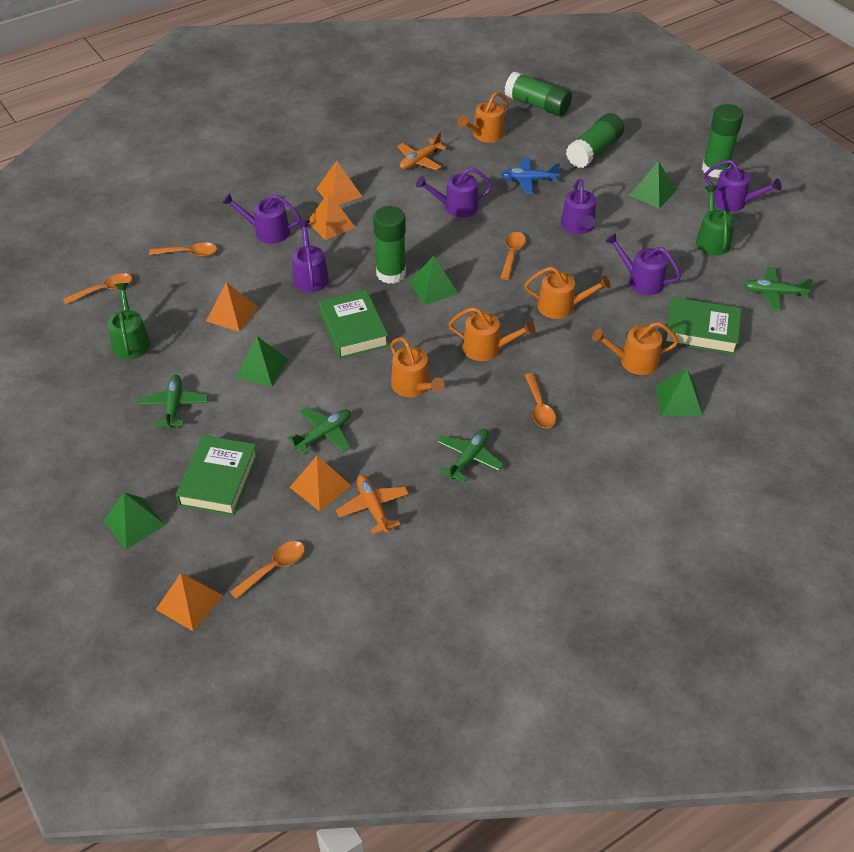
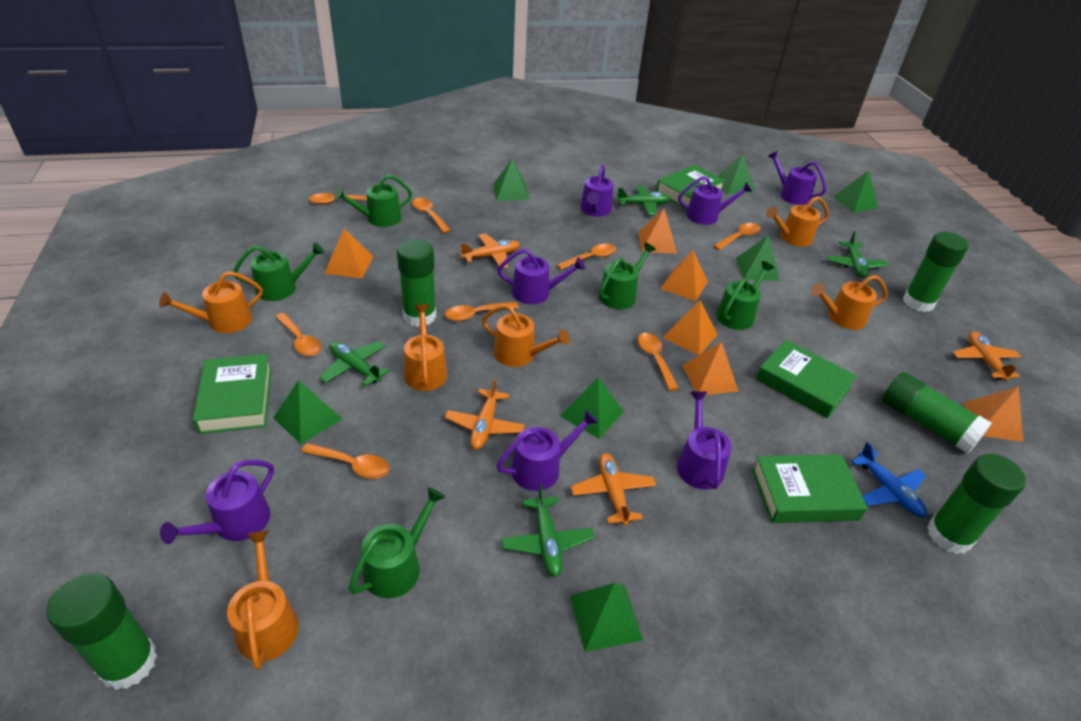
green book: [176,435,258,516] [319,290,388,359] [664,297,741,355] = 3 -> [193,354,272,434] [656,164,725,209] [752,454,868,523] [756,340,857,418] = 4
green glue stick: [373,206,406,284] [504,71,572,116] [566,113,624,168] [702,104,744,178] = 4 -> [46,573,157,690] [397,239,436,327] [882,372,992,454] [903,232,969,312] [927,454,1026,554] = 5
green pyramid: [103,493,165,550] [236,336,289,387] [409,256,459,305] [629,161,676,209] [655,369,703,416] = 5 -> [273,380,342,444] [494,158,529,200] [560,377,624,439] [570,583,643,652] [718,154,755,195] [736,235,780,281] [833,170,878,213] = 7
green watering can: [107,283,151,359] [696,185,735,255] = 2 -> [233,243,325,301] [334,174,412,227] [348,487,445,599] [599,242,656,309] [716,261,774,330] = 5
orange plane: [336,475,409,534] [397,132,447,170] = 2 -> [445,378,525,450] [460,234,520,268] [571,453,656,526] [953,331,1021,381] = 4
orange pyramid: [156,573,223,631] [206,282,258,332] [290,456,352,512] [308,192,356,240] [316,161,362,205] = 5 -> [324,229,373,278] [638,209,677,253] [660,250,708,301] [663,300,718,355] [682,342,738,395] [963,386,1023,442] = 6
orange spoon: [63,273,132,304] [149,242,217,257] [230,541,305,599] [500,232,526,280] [525,373,556,428] = 5 -> [275,313,321,356] [301,443,390,479] [309,193,367,205] [412,198,451,233] [445,302,519,321] [557,244,616,270] [638,333,679,391] [713,223,760,250] = 8
orange watering can: [390,337,445,397] [448,307,535,361] [458,92,509,143] [524,267,611,319] [592,322,679,375] = 5 -> [159,271,263,333] [227,530,299,670] [404,304,447,391] [482,304,570,367] [766,196,829,247] [811,275,887,330] = 6
purple watering can: [223,193,301,244] [292,220,329,292] [416,167,492,218] [561,178,596,234] [605,233,681,295] [704,160,782,211] = 6 -> [160,460,274,544] [496,410,598,491] [497,249,585,304] [580,164,613,217] [677,391,732,490] [678,176,752,225] [768,150,827,205] = 7

